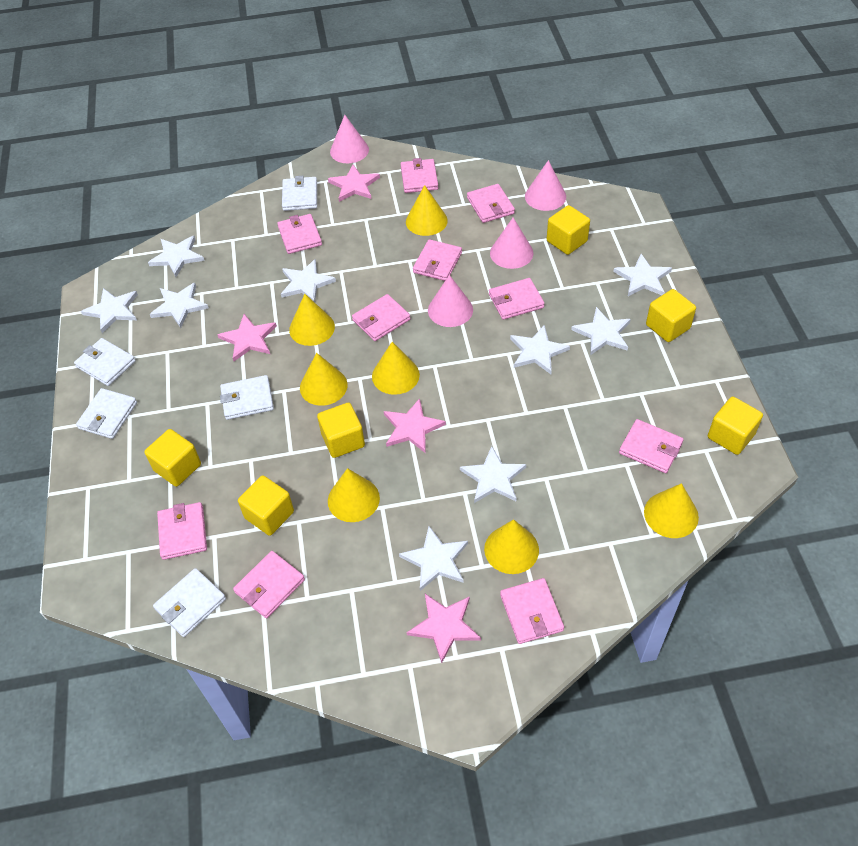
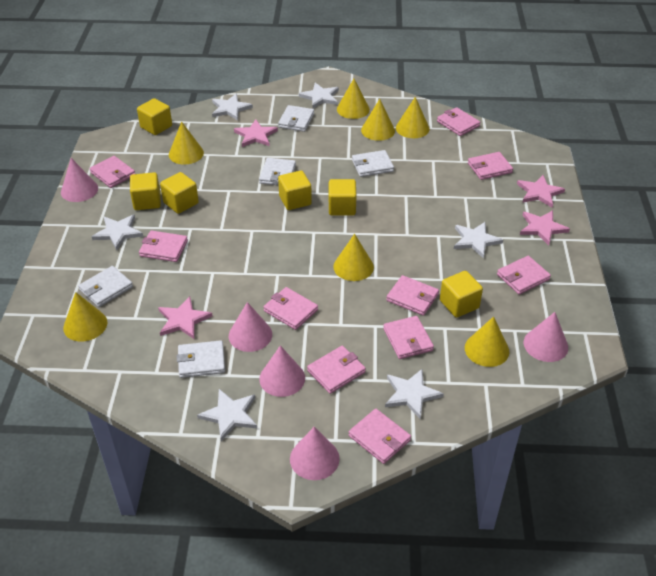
pink cone: [330,115,369,163] [428,275,473,327] [490,217,533,269] [525,160,566,211] = 4 -> [61,158,98,202] [229,302,272,352] [259,345,305,397] [290,427,340,480] [524,312,568,362] = 5
white star: [81,288,138,333] [148,236,205,277] [150,283,209,328] [281,259,336,302] [399,526,468,591] [460,446,526,503] [510,325,570,374] [571,307,631,355] [614,254,672,297] = 9 -> [91,215,143,250] [197,389,257,441] [212,94,253,121] [299,83,339,108] [385,369,444,420] [454,222,503,259] = 6

